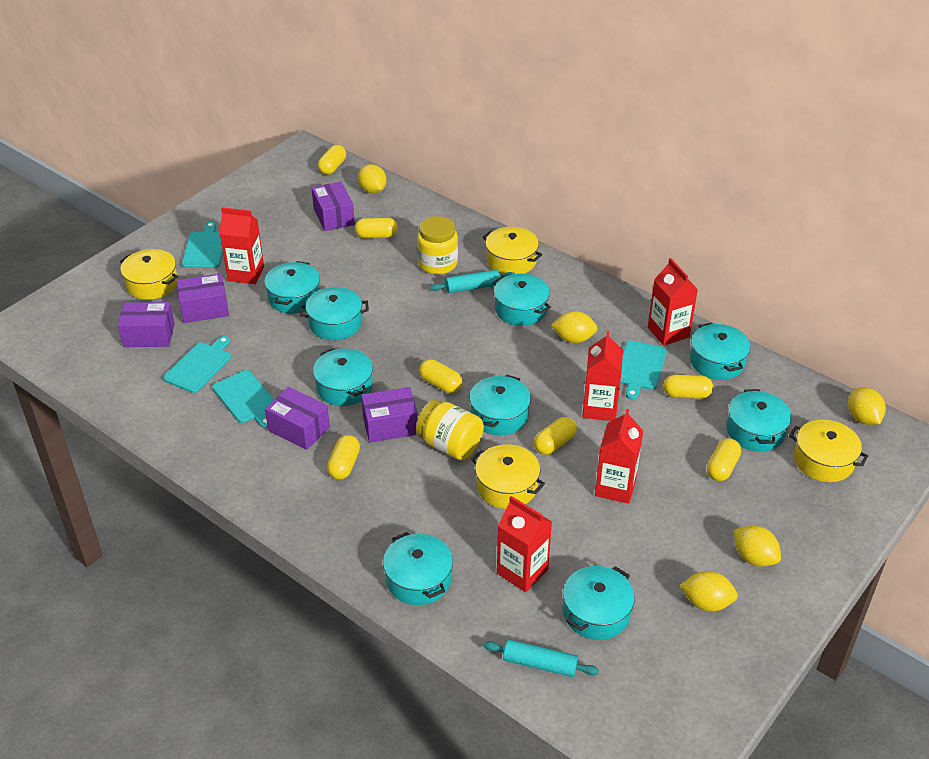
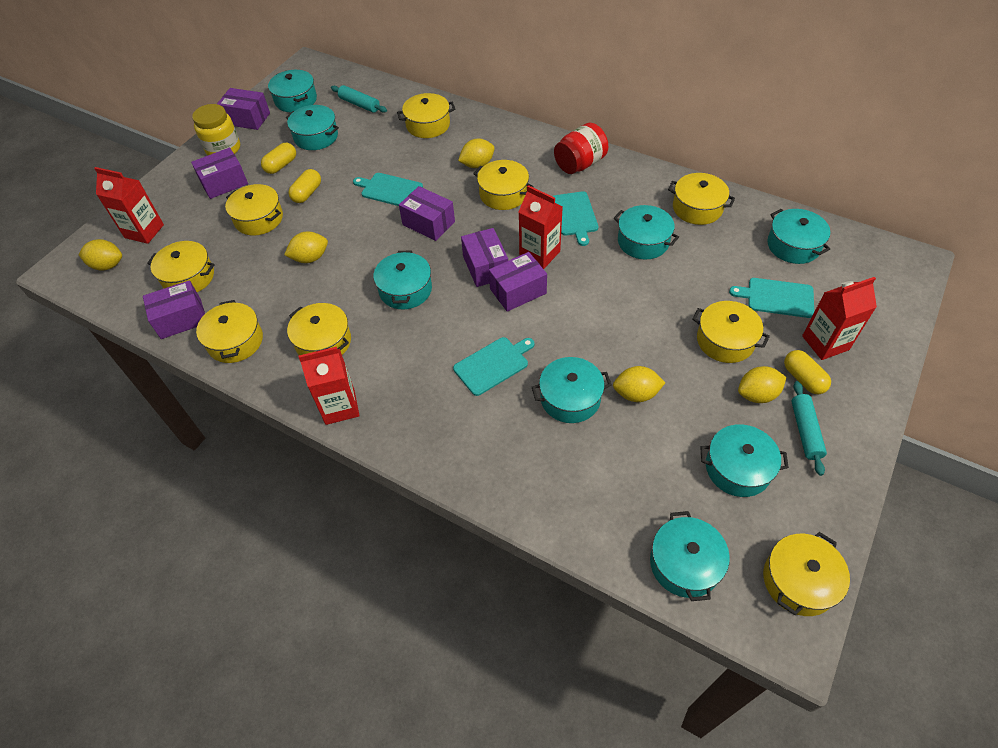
purple box: [118,302,175,347] [177,274,229,323] [265,387,330,450] [312,181,355,231] [361,387,418,442] = 5 -> [143,280,205,339] [191,148,248,199] [217,88,270,130] [399,186,455,241] [461,228,508,287] [489,252,547,312] = 6
red carton: [220,207,264,284] [497,496,552,592] [582,331,623,421] [595,409,643,504] [648,258,698,346] = 5 -> [94,167,164,244] [298,347,360,425] [519,185,563,269] [802,277,877,360] = 4
red jar: none = 0 -> [554,123,608,174] = 1
turquoise pot: [264,261,320,314] [300,287,369,340] [313,348,373,406] [383,532,453,605] [469,374,531,436] [493,274,551,326] [563,566,635,640] [690,323,751,380] [727,389,792,452] = 9 -> [268,70,317,112] [286,105,339,150] [373,250,432,309] [532,357,612,423] [614,205,679,260] [650,511,730,601] [700,424,789,497] [767,209,830,264] = 8
yellow capsule: [318,145,346,175] [327,435,360,480] [355,218,398,239] [419,359,463,393] [534,417,577,455] [663,375,713,399] [707,438,741,481] = 7 -> [261,143,296,174] [288,169,321,203] [784,350,831,394] = 3
yellow jar: [416,400,484,460] [417,216,458,275] = 2 -> [192,104,240,155] = 1
yellow pot: [120,249,178,300] [471,444,545,509] [482,227,542,274] [789,420,868,482] = 4 -> [147,241,215,292] [196,300,263,363] [225,184,283,236] [287,303,351,355] [397,93,455,138] [473,160,534,210] [668,173,735,225] [692,301,770,363] [763,532,850,616] = 9

